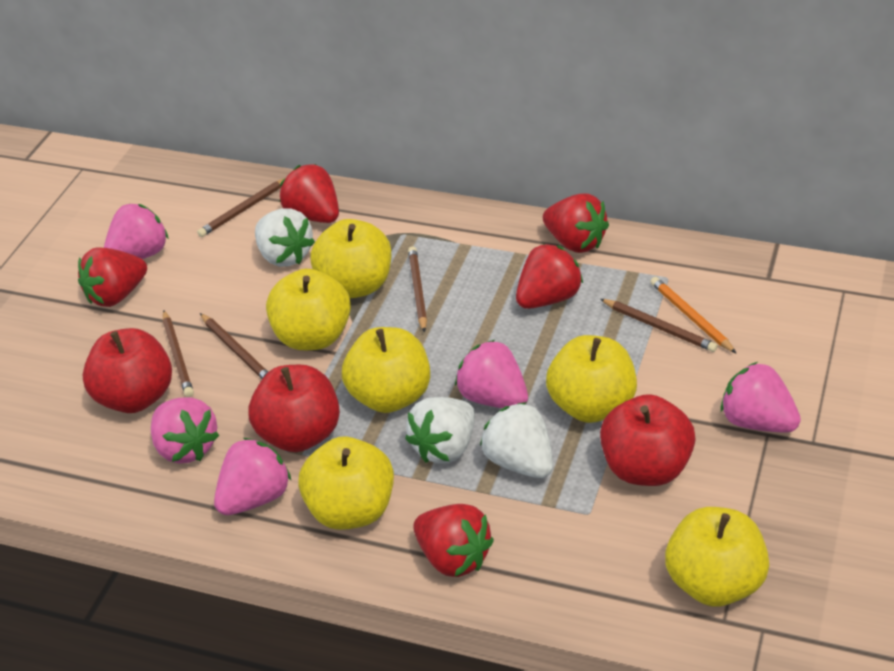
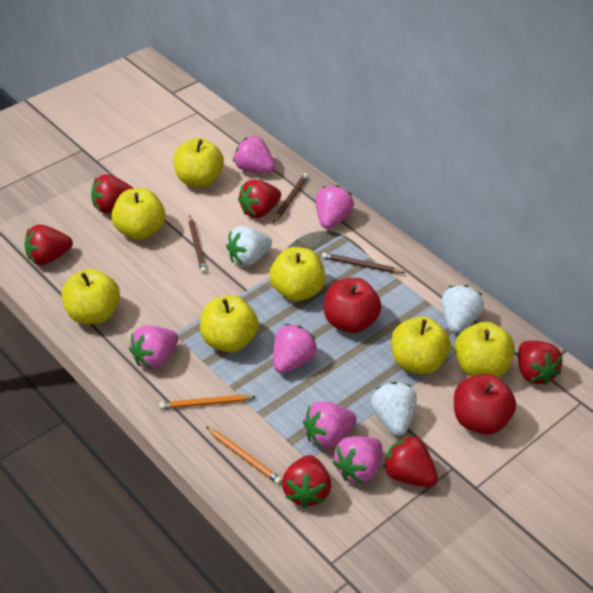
brown pencil: [163,310,194,397] [197,178,285,237] [200,313,268,379] [408,246,427,333] [600,299,718,352] = 5 -> [188,215,207,273] [273,173,308,223] [322,252,405,273] = 3
orange pencil: [650,277,737,354] = 1 -> [159,395,256,409] [206,427,282,484] = 2
pink strawberry: [104,204,169,259] [151,397,219,463] [214,438,291,515] [455,340,528,408] [721,362,801,432] = 5 -> [129,325,178,369] [233,136,275,173] [273,324,317,373] [303,401,357,448] [316,185,354,229] [333,436,382,484] = 6
red apple: [83,328,172,413] [248,365,340,452] [600,394,696,486] = 3 -> [324,278,381,333] [454,374,516,435] = 2
red strawberry: [78,248,147,307] [279,164,339,223] [413,504,494,577] [516,244,583,309] [543,193,609,253] = 5 -> [25,224,73,265] [91,174,133,213] [238,179,281,218] [282,455,331,508] [383,434,438,487] [518,341,563,385] = 6
yellow apple: [266,269,351,350] [298,437,394,530] [310,219,391,298] [342,327,430,413] [546,335,637,423] [665,507,769,607] = 6 -> [62,269,120,324] [112,188,165,240] [173,138,224,187] [200,295,259,352] [269,247,326,301] [391,316,451,374] [454,321,515,377] = 7

